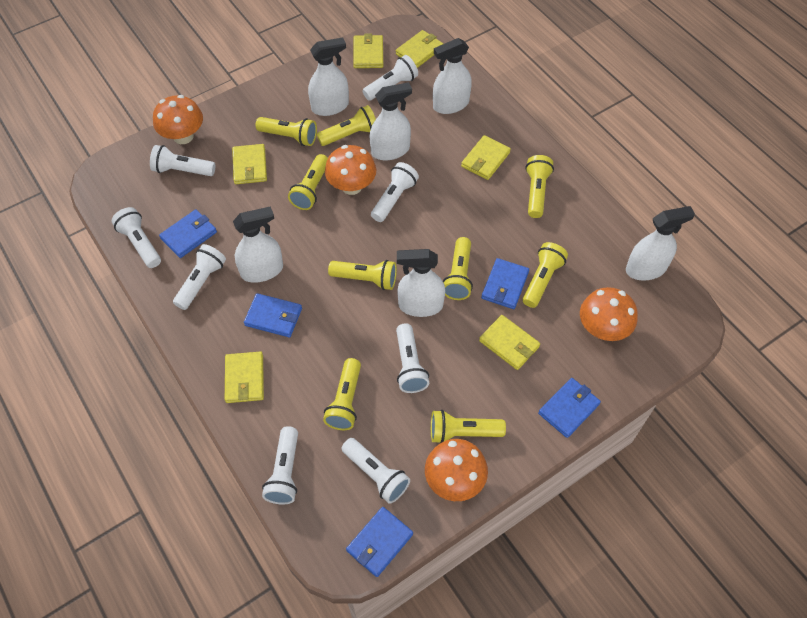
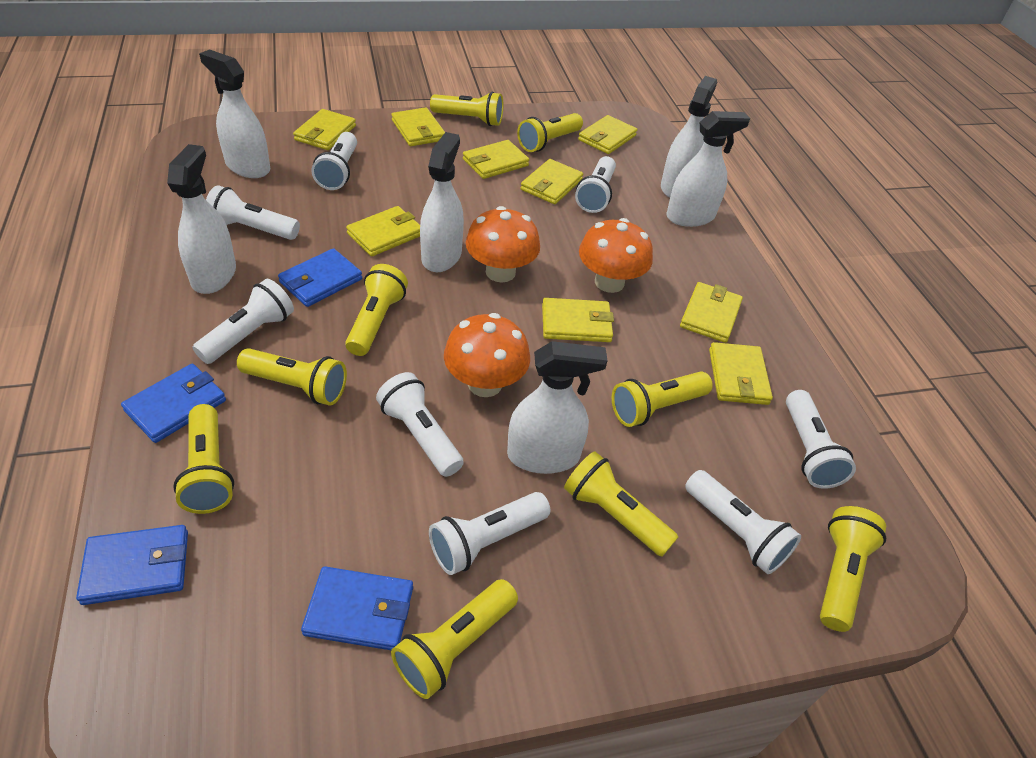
blue wallet: [159,209,217,258] [244,293,302,337] [346,507,413,577] [481,258,529,309] [538,378,601,438] = 5 -> [76,525,188,605] [121,364,226,443] [278,248,362,307] [301,566,413,650] = 4
orange mushroom: [153,95,203,144] [325,145,376,195] [425,439,488,501] [580,287,638,341] = 4 -> [444,313,530,397] [466,206,540,282] [579,218,653,293] = 3
yellow wallet: [225,351,264,403] [232,144,267,184] [353,33,383,68] [396,30,443,68] [461,135,511,180] [479,315,540,370] = 6 -> [293,109,356,150] [346,206,420,257] [392,107,445,146] [463,140,529,179] [521,159,583,204] [542,298,614,342] [578,115,637,154] [680,282,743,343] [709,342,773,405] = 9

